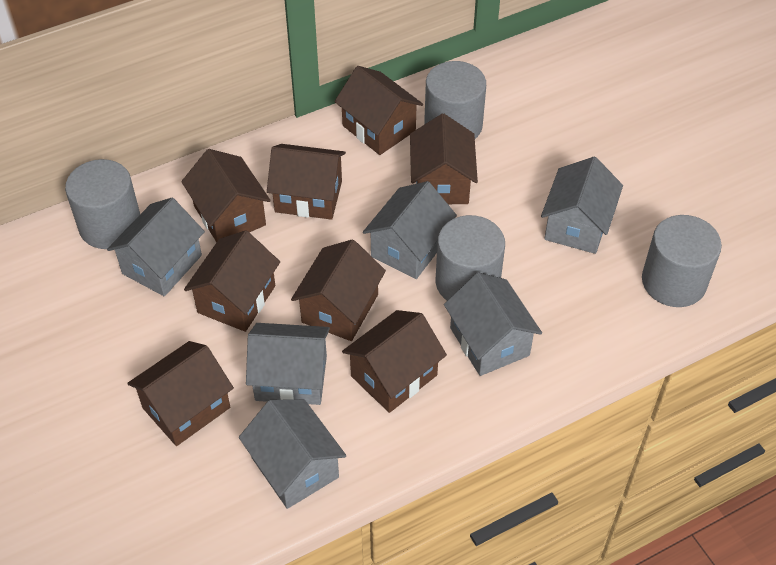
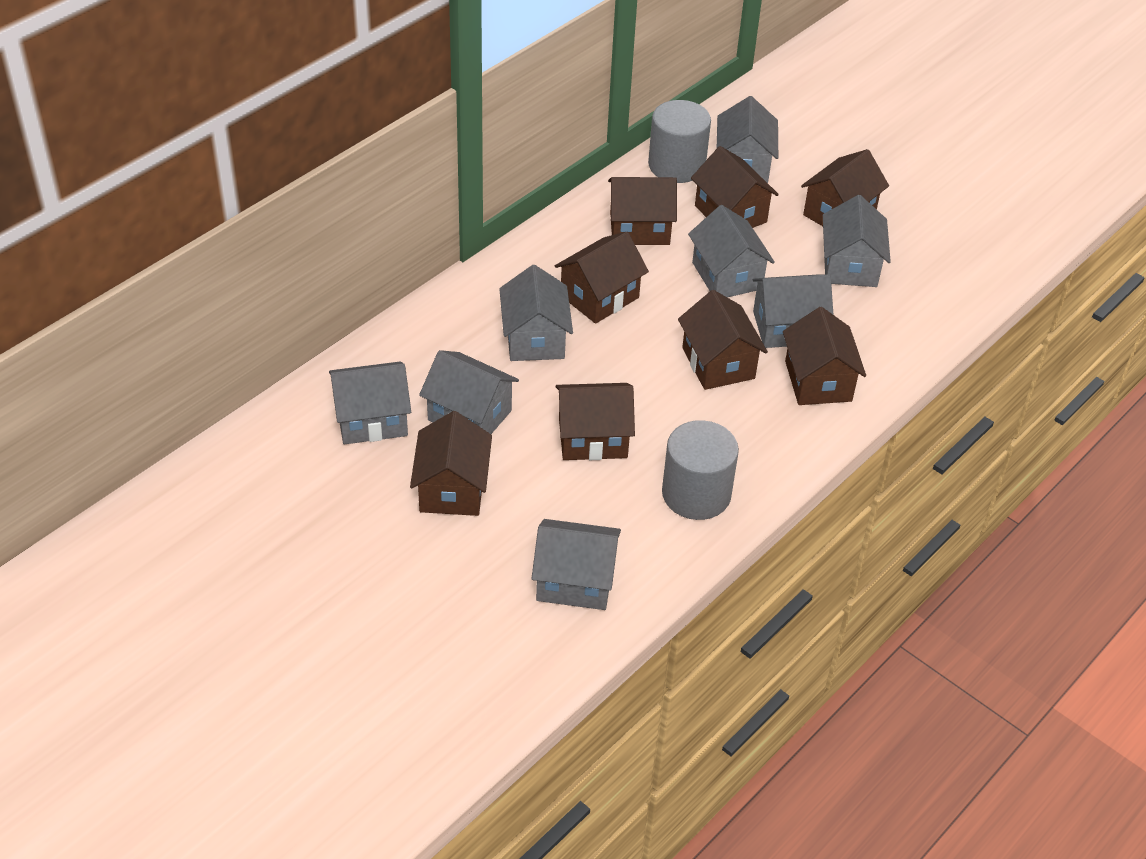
grey cylinder: [65,159,140,249] [424,61,486,139] [436,215,505,301] [642,215,722,307] = 4 -> [648,100,711,183] [662,420,739,520] = 2
grey house: [107,198,205,296] [239,399,346,509] [246,323,330,405] [363,181,457,279] [444,272,542,376] [541,157,623,254] = 6 -> [329,362,411,445] [419,350,519,434] [499,265,573,361] [531,519,621,610] [688,205,775,297] [716,96,778,183] [753,274,833,348] [823,195,891,287] = 8

